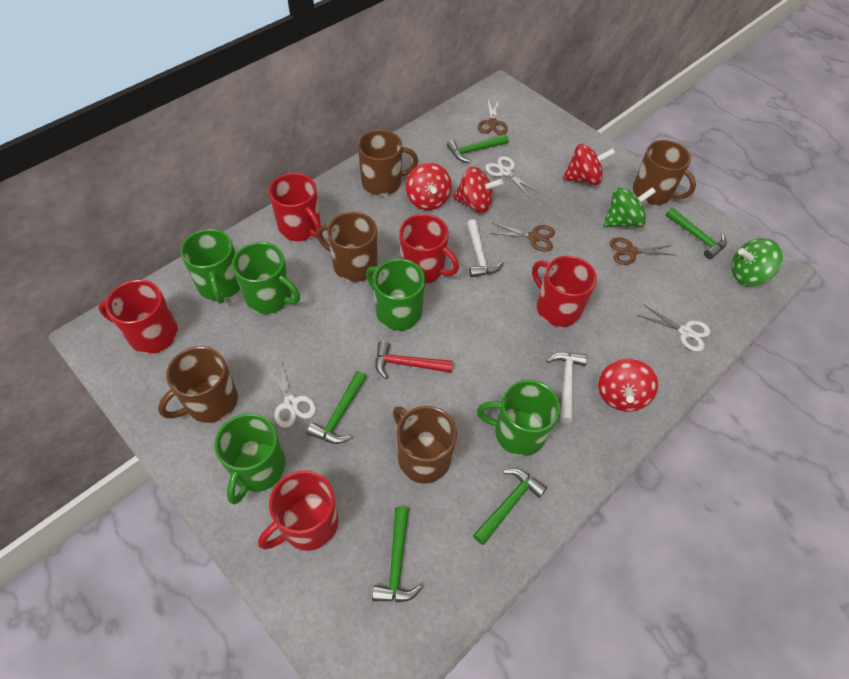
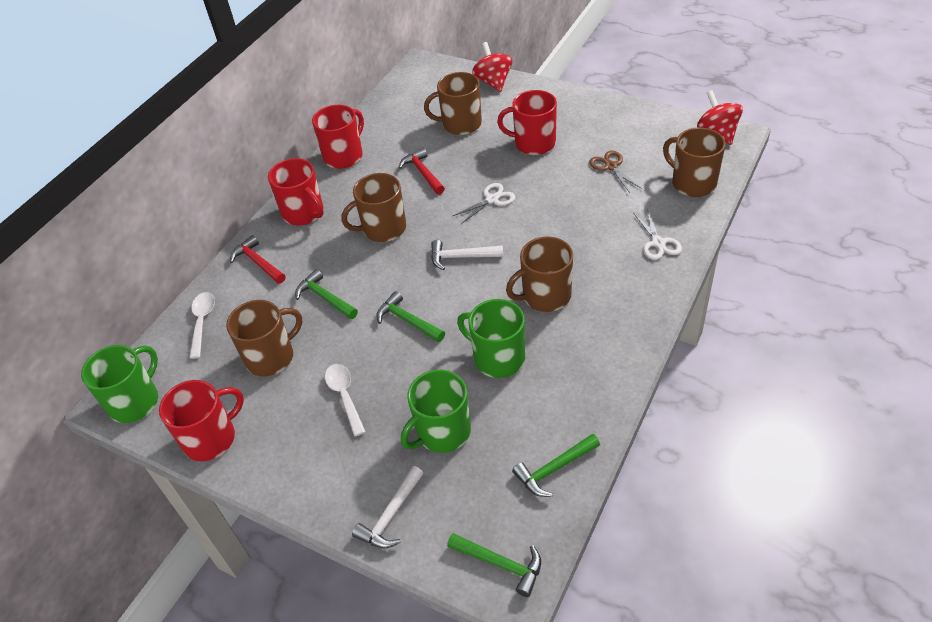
brown scissors: [478,98,508,135] [490,223,555,252] [610,237,677,265] = 3 -> [589,151,642,193] = 1
green hammer: [307,371,367,444] [372,507,422,603] [447,134,508,163] [473,468,547,545] [665,208,727,259] = 5 -> [295,269,358,319] [376,291,445,342] [447,533,541,597] [512,434,600,497] = 4
green mug: [180,229,240,304] [214,413,286,505] [232,242,300,314] [366,259,425,331] [477,380,560,456] = 5 -> [81,345,158,423] [401,370,471,453] [457,299,525,378] = 3
green spinning top: [603,187,656,227] [731,238,783,285] = 2 -> none = 0
red hammer: [375,341,453,379] = 1 -> [230,235,285,284] [399,148,445,195] = 2
red mug: [98,280,178,354] [258,470,339,551] [269,173,321,241] [399,214,459,284] [532,256,597,327] = 5 -> [159,380,244,461] [268,158,324,226] [312,105,364,169] [497,90,557,155] = 4
red spinning top: [406,163,452,210] [453,167,504,213] [562,144,615,185] [598,359,658,411] = 4 -> [472,42,512,92] [697,90,743,145] = 2
white scissors: [266,361,316,428] [485,156,538,197] [638,304,711,352] = 3 -> [453,183,515,224] [633,209,682,260] = 2
white spoon: none = 0 -> [189,292,215,358] [325,364,366,436] = 2

